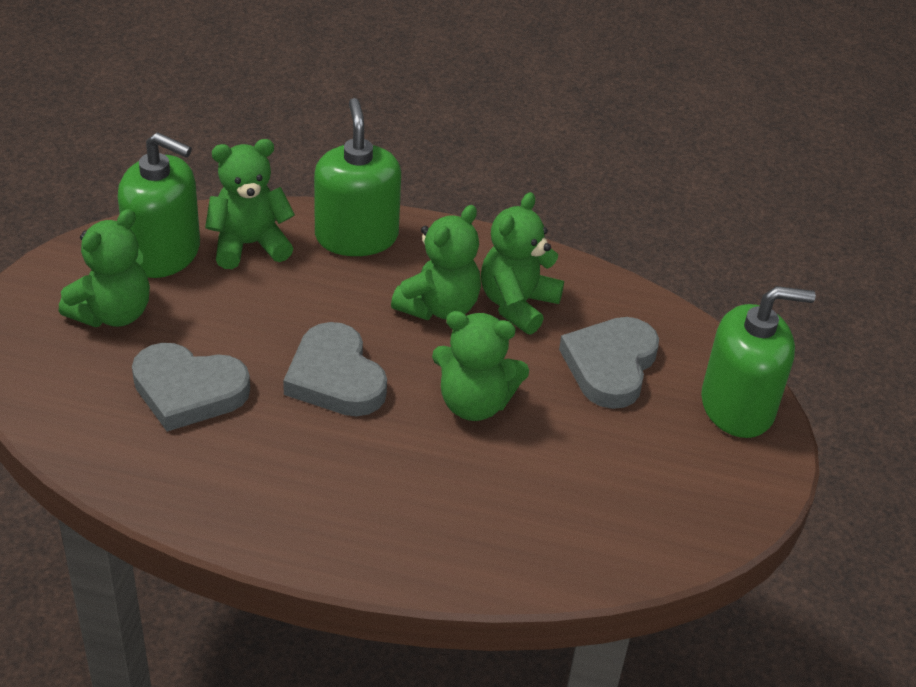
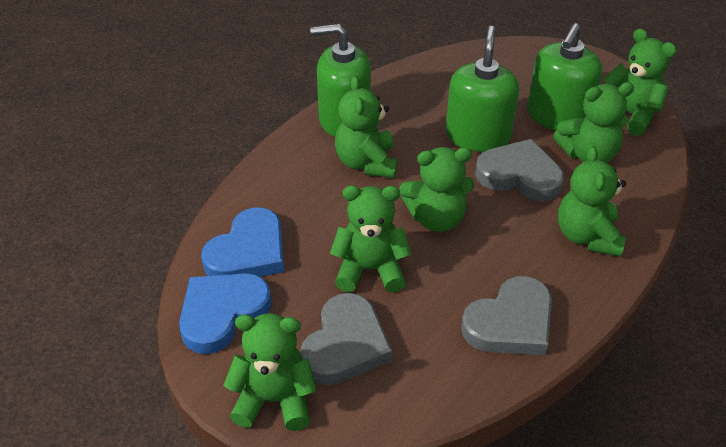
blue heart: none = 0 -> [179,273,272,354] [201,207,284,277] = 2
green teddy bear: [59,209,150,327] [205,139,295,269] [391,205,481,320] [432,311,529,421] [481,192,564,335] = 5 -> [223,313,316,431] [330,185,412,293] [335,76,397,178] [399,147,474,232] [553,82,634,163] [558,146,626,256] [603,29,677,136] = 7

